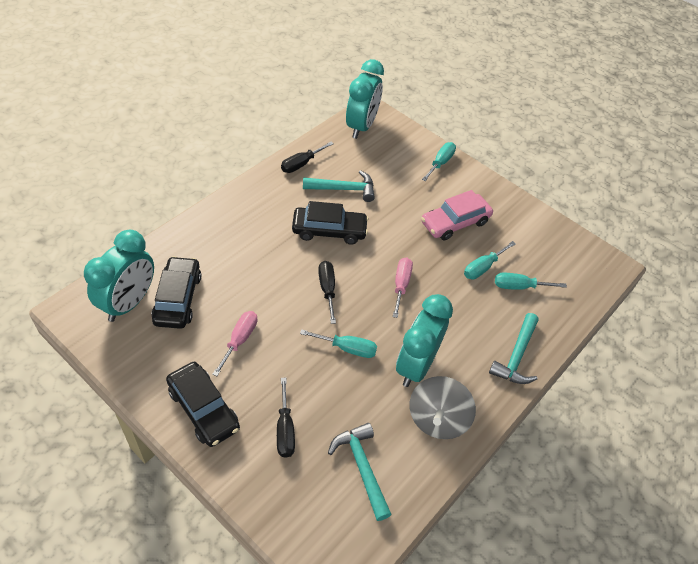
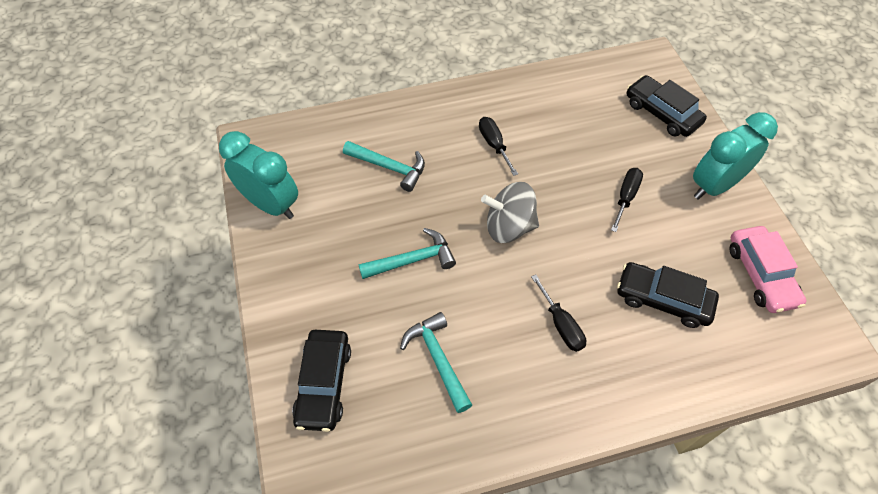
pink screwdriver: [212,311,257,376] [393,258,413,318] = 2 -> none = 0
turquoise clock: [84,230,154,322] [346,59,384,139] [396,294,453,387] = 3 -> [219,131,298,219] [693,112,778,200] = 2
turquoise screwdriver: [300,329,377,358] [422,142,456,181] [464,241,516,279] [495,273,567,290] = 4 -> none = 0

